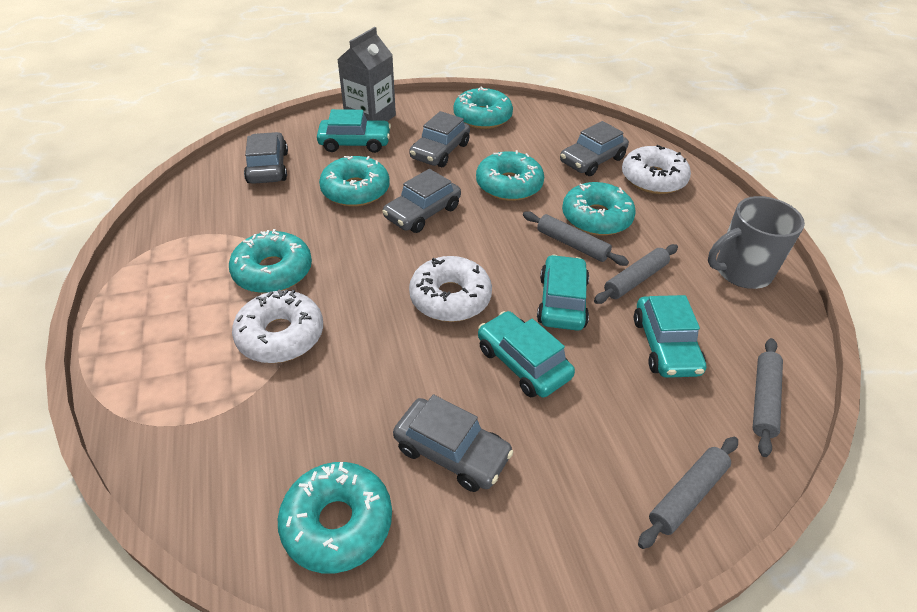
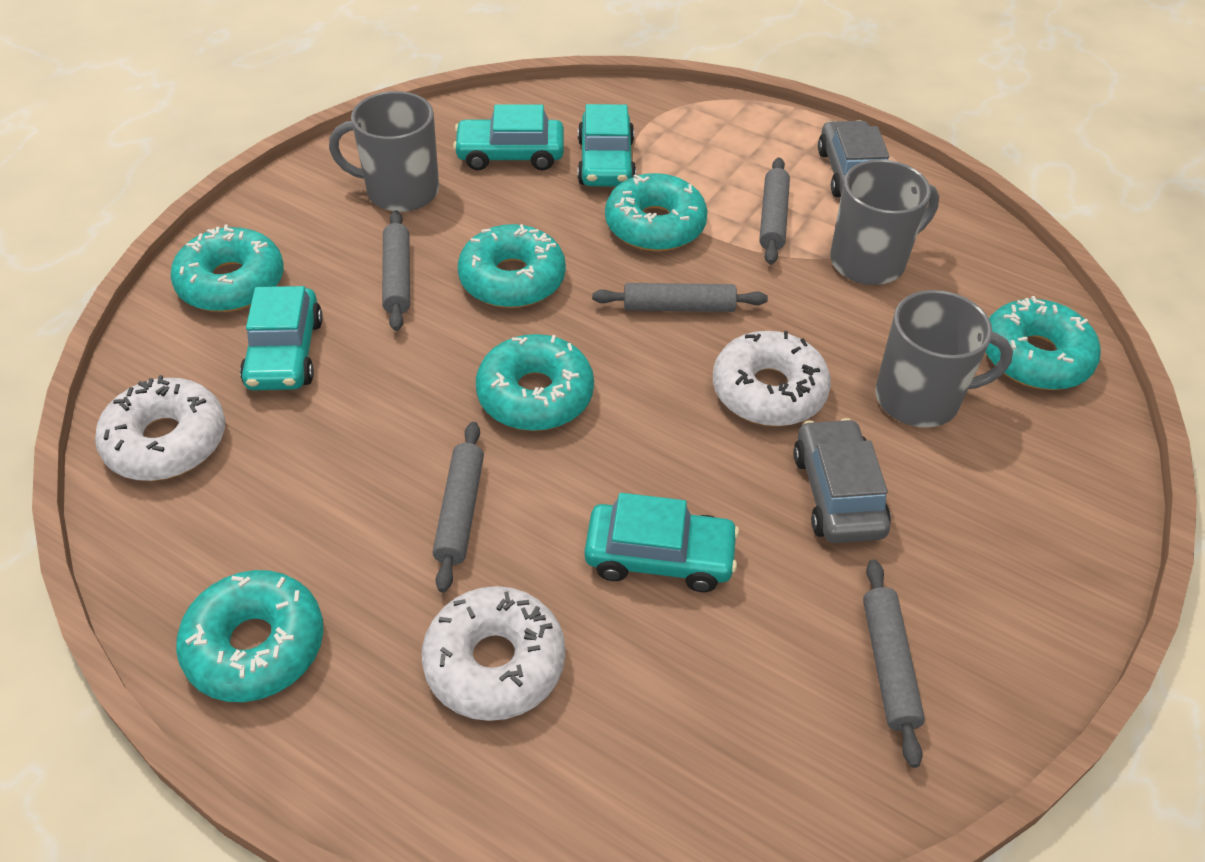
grey car: [244,132,288,184] [382,169,461,233] [393,394,513,492] [409,111,470,167] [560,121,629,176] = 5 -> [793,418,891,543] [818,120,889,197] = 2
grey carton: [337,27,396,121] = 1 -> none = 0
grey mug: [708,196,805,289] = 1 -> [329,91,439,212] [830,159,939,285] [875,290,1013,428] = 3
grey rolling pin: [523,211,629,266] [594,244,678,304] [638,437,738,549] [753,338,783,457] = 4 -> [382,210,410,331] [433,422,484,593] [592,283,768,312] [759,158,790,265] [863,559,925,768] = 5

